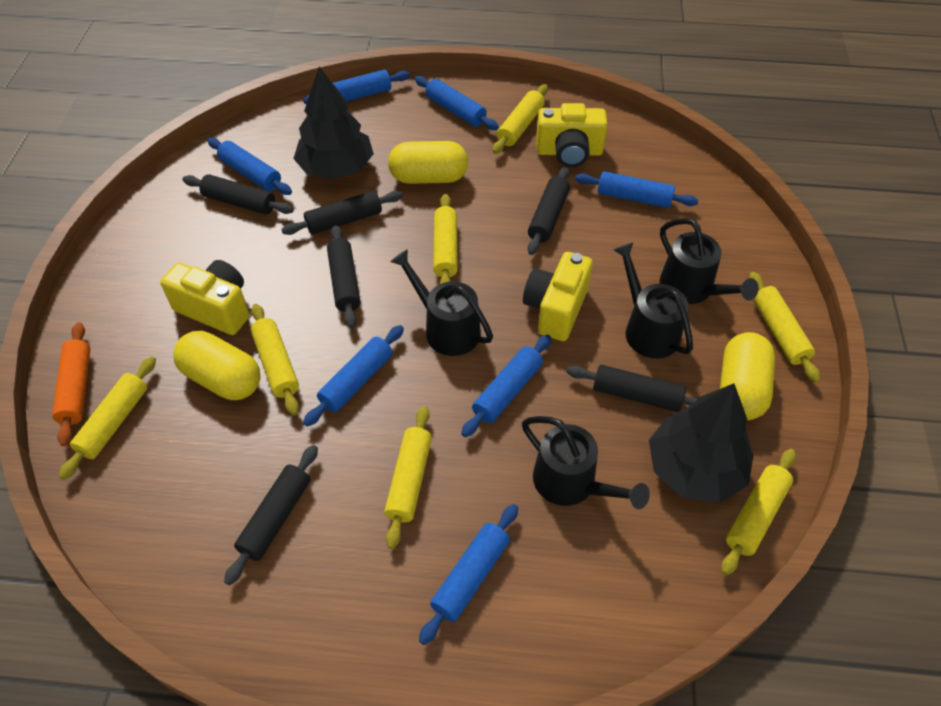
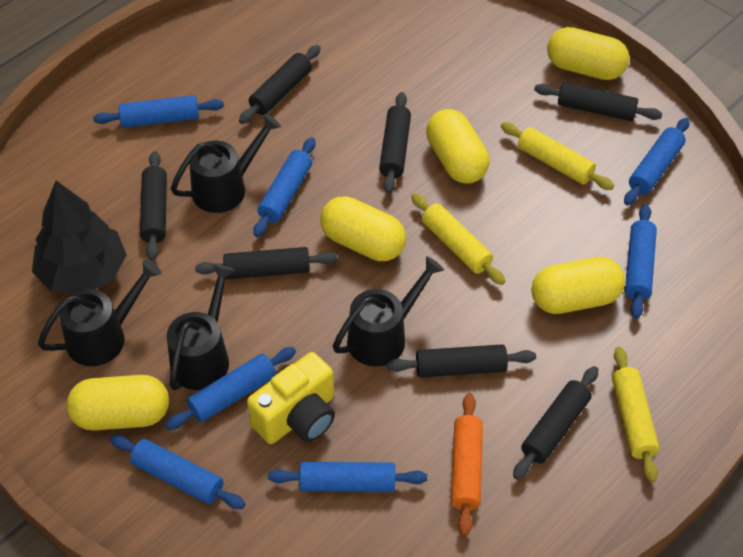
black rolling pin: [183,174,294,215] [224,445,318,585] [281,191,403,235] [327,225,360,328] [528,166,570,255] [567,365,698,412] = 6 -> [140,151,167,260] [195,247,338,279] [239,45,321,124] [379,92,411,193] [387,344,536,378] [513,366,599,480] [534,82,663,121] = 7
black tree: [293,66,374,179] [649,383,754,503] = 2 -> [32,181,127,294] = 1
yellow camera: [160,260,250,335] [523,252,593,341] [536,103,608,167] = 3 -> [247,352,335,444] = 1
yellow capsule: [173,331,261,400] [388,141,468,184] [720,332,775,420] = 3 -> [67,375,169,430] [320,196,406,261] [426,109,489,183] [531,257,625,314] [547,27,629,80] = 5
yellow rolling pin: [59,356,156,480] [250,304,299,415] [384,406,432,549] [433,194,458,284] [493,84,548,154] [721,449,796,575] [749,272,820,383] = 7 -> [411,193,505,285] [501,122,614,190] [612,347,659,482] = 3

